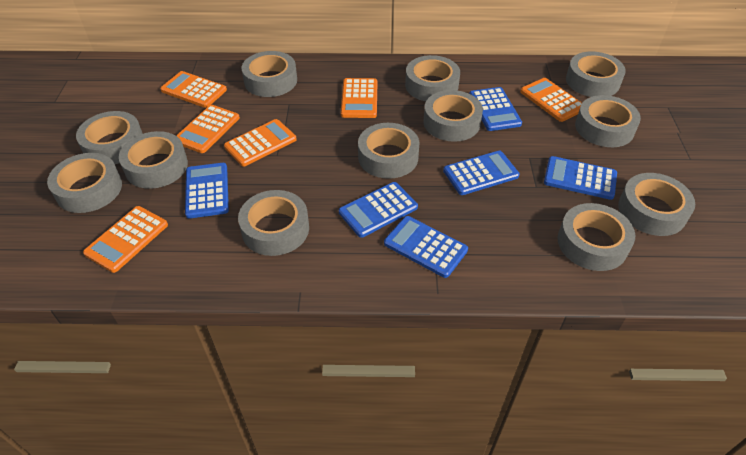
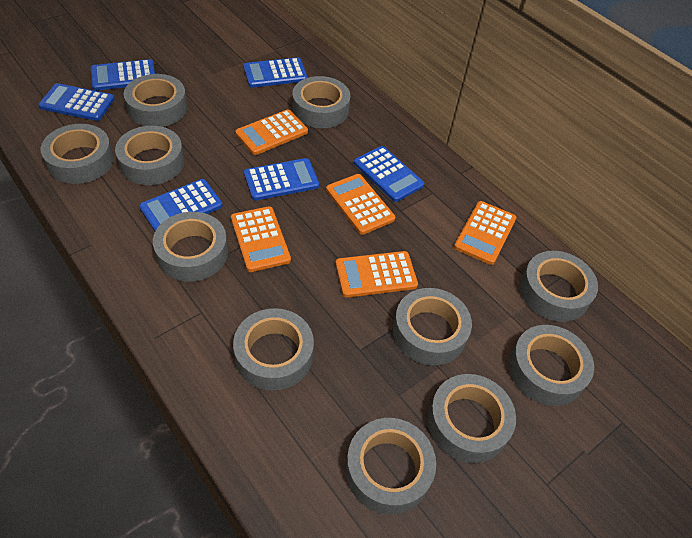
grey tape: [47,153,122,213] [76,111,143,164] [119,131,188,189] [238,190,309,256] [241,51,297,97] [358,123,419,179] [405,55,460,101] [423,90,483,142] [558,203,635,271] [566,51,626,97] [575,95,641,147] [618,173,695,236] = 12 -> [40,124,114,184] [115,126,184,185] [124,74,188,127] [153,212,228,282] [233,308,314,390] [292,76,350,128] [345,418,436,514] [393,288,472,365] [428,374,516,463] [509,325,594,406] [520,251,598,322] = 11
orange calculator: [83,206,168,273] [160,71,227,108] [176,105,240,153] [224,119,297,167] [341,78,378,118] [520,78,582,122] = 6 -> [231,206,291,272] [235,109,308,155] [326,174,395,235] [335,251,418,298] [454,201,516,265] = 5

